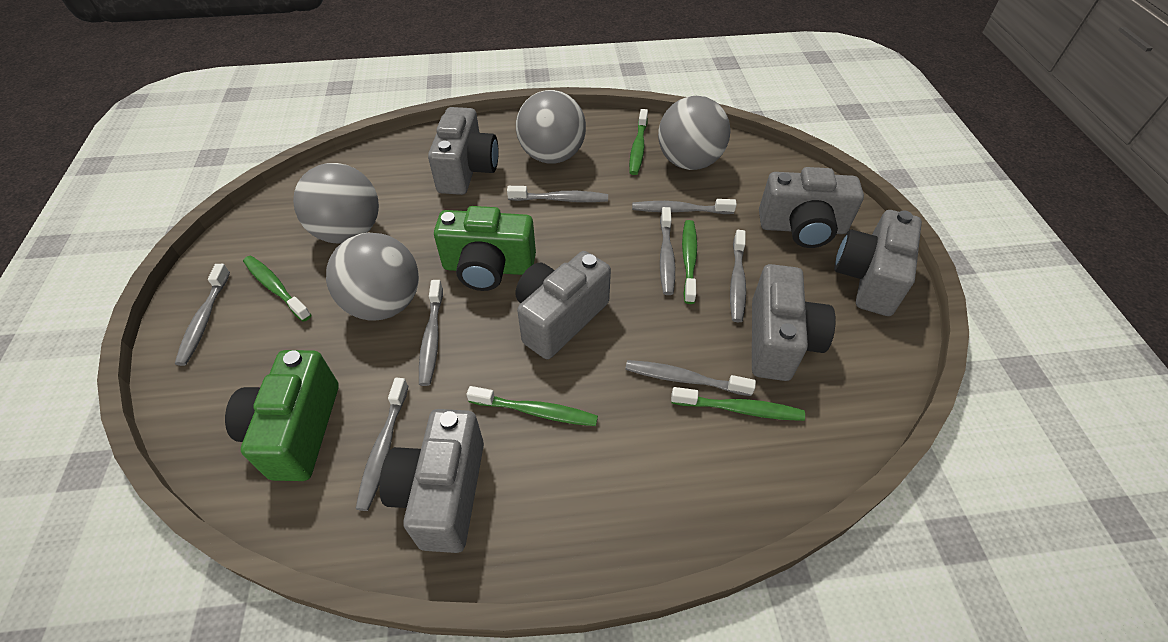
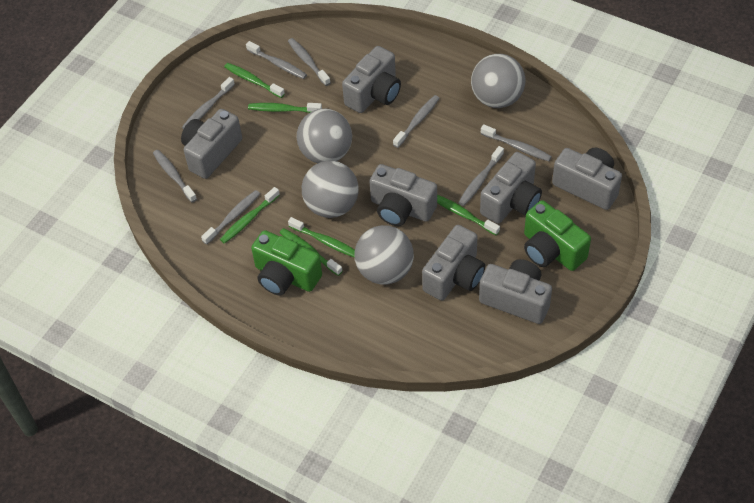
green toothbrush: [243,256,311,322] [466,386,598,426] [629,109,648,175] [671,387,805,421] [682,220,697,304] = 5 -> [220,187,280,244] [224,63,285,98] [248,103,322,113] [280,228,342,276] [288,217,355,258] [437,195,500,235] = 6
grey camera: [379,409,484,553] [428,107,498,195] [516,251,611,359] [752,264,836,381] [759,167,864,248] [834,210,922,316] = 6 -> [181,109,242,179] [342,46,401,113] [369,164,437,226] [422,225,485,300] [479,259,552,324] [480,152,542,224] [552,148,622,210] = 7

